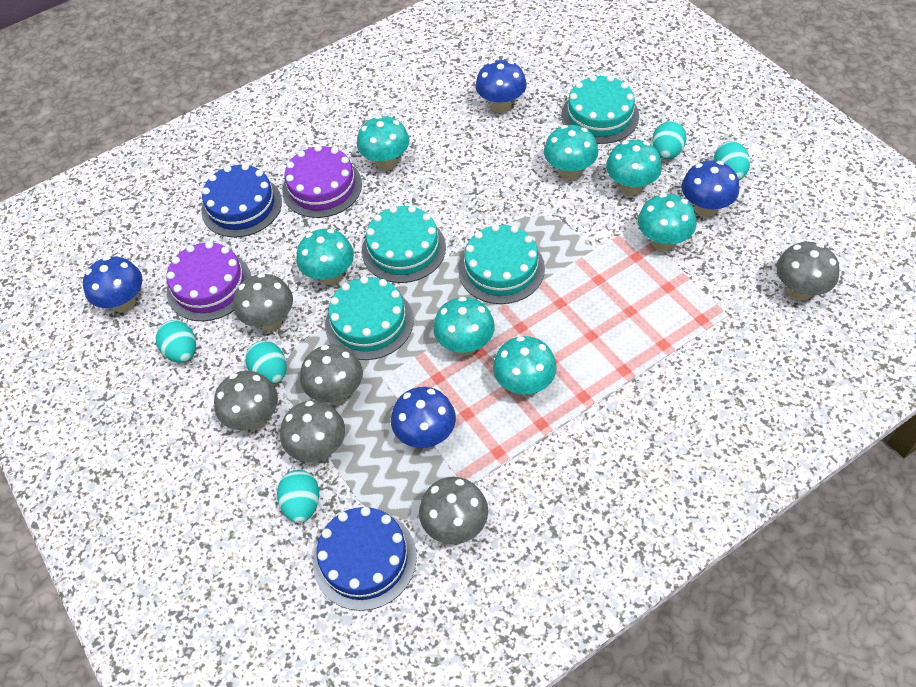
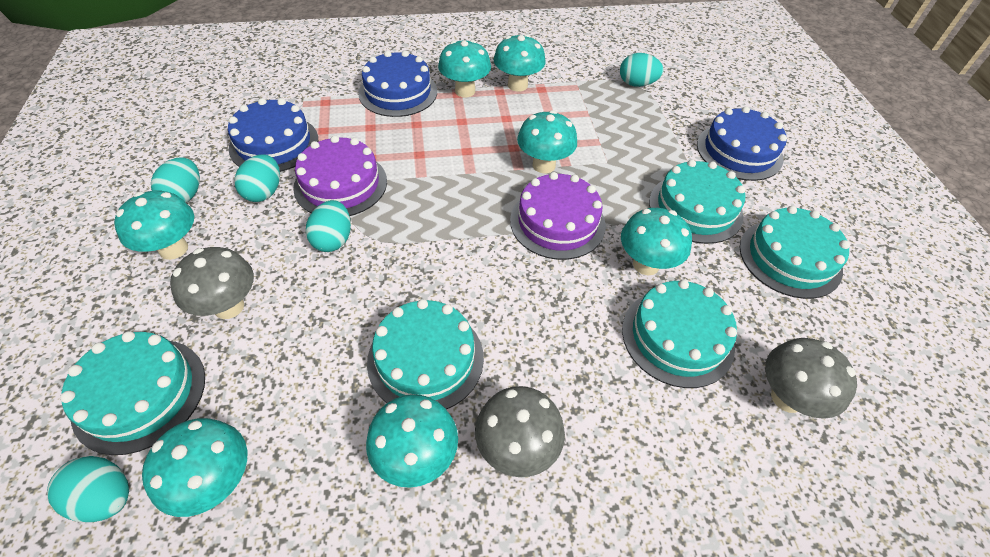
blue cake: [201,164,282,237] [313,507,417,611] = 2 -> [228,98,318,172] [358,51,437,117] [697,106,787,181] = 3
blue mushroom: [83,256,142,313] [391,387,456,448] [475,60,527,113] [682,160,739,217] = 4 -> none = 0
grey mushroom: [214,371,278,430] [234,273,293,331] [280,400,345,462] [300,344,363,403] [419,477,488,544] [776,242,840,301] = 6 -> [170,247,254,319] [475,386,565,477] [765,338,857,419] = 3
turquoise cake: [325,276,414,360] [362,205,446,283] [458,224,545,304] [561,75,639,144] = 4 -> [60,331,205,455] [367,299,484,409] [622,279,737,388] [649,159,745,244] [739,206,850,299] = 5

